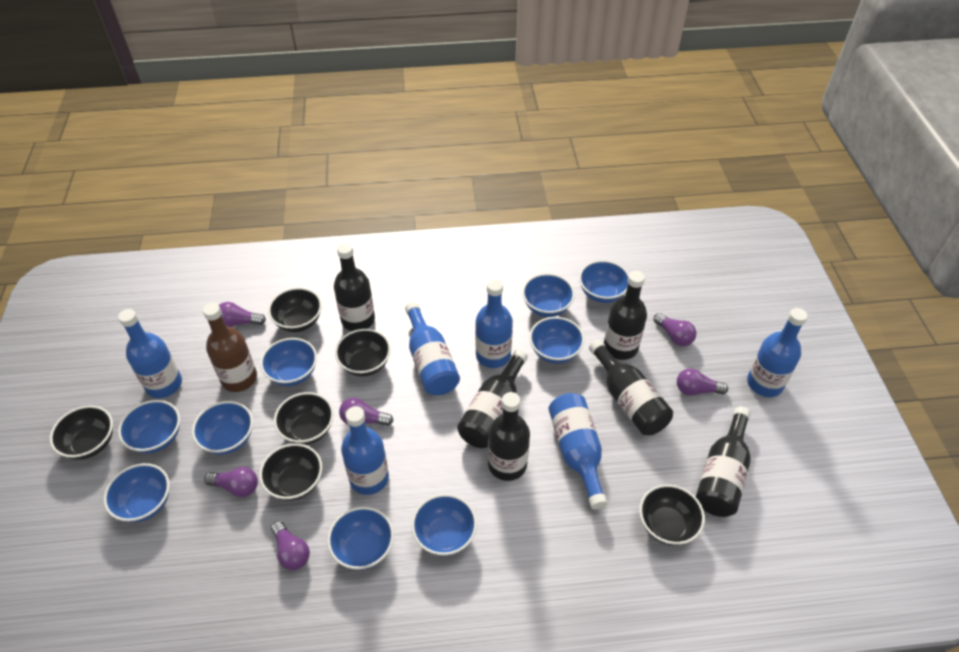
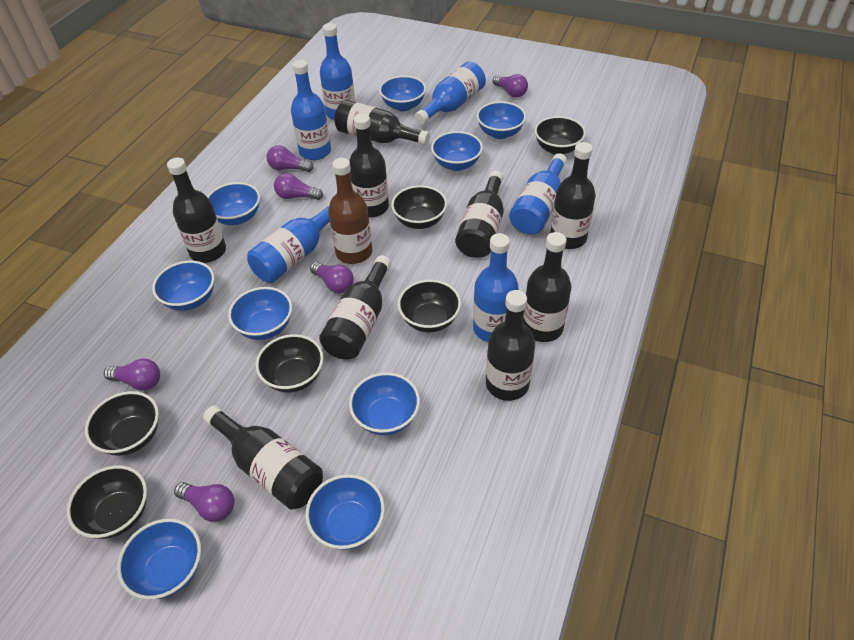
black bottle: [334,243,375,331] [457,349,528,448] [488,392,530,481] [589,340,673,435] [604,271,647,360] [696,407,751,517] = 6 -> [167,157,226,263] [203,405,323,510] [319,255,391,360] [335,100,430,146] [349,113,389,218] [455,171,504,258] [486,290,535,401] [523,232,572,342] [550,142,596,249] = 9

